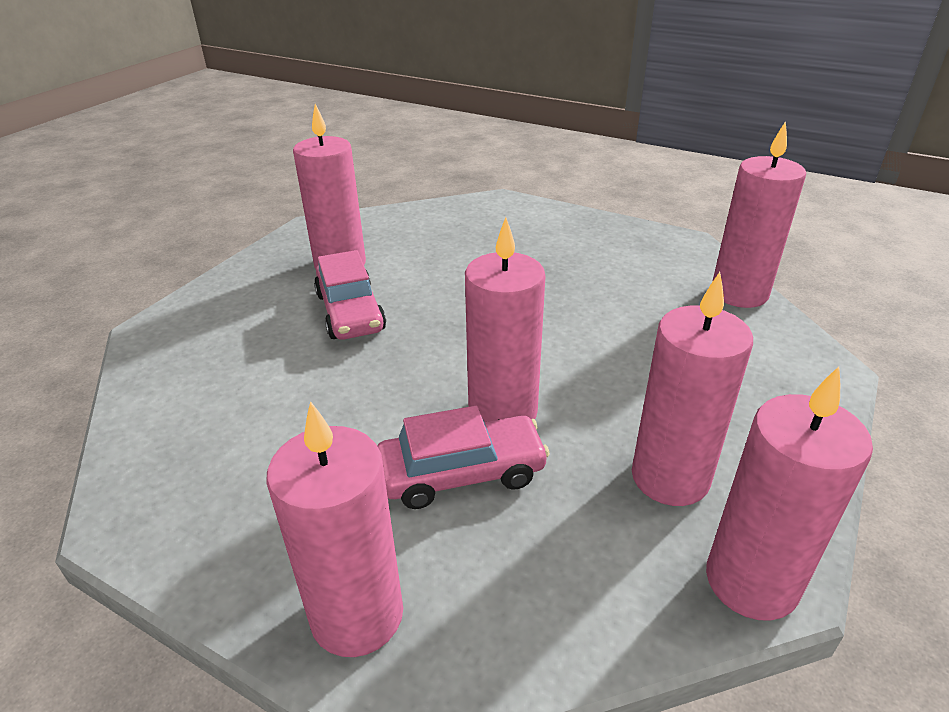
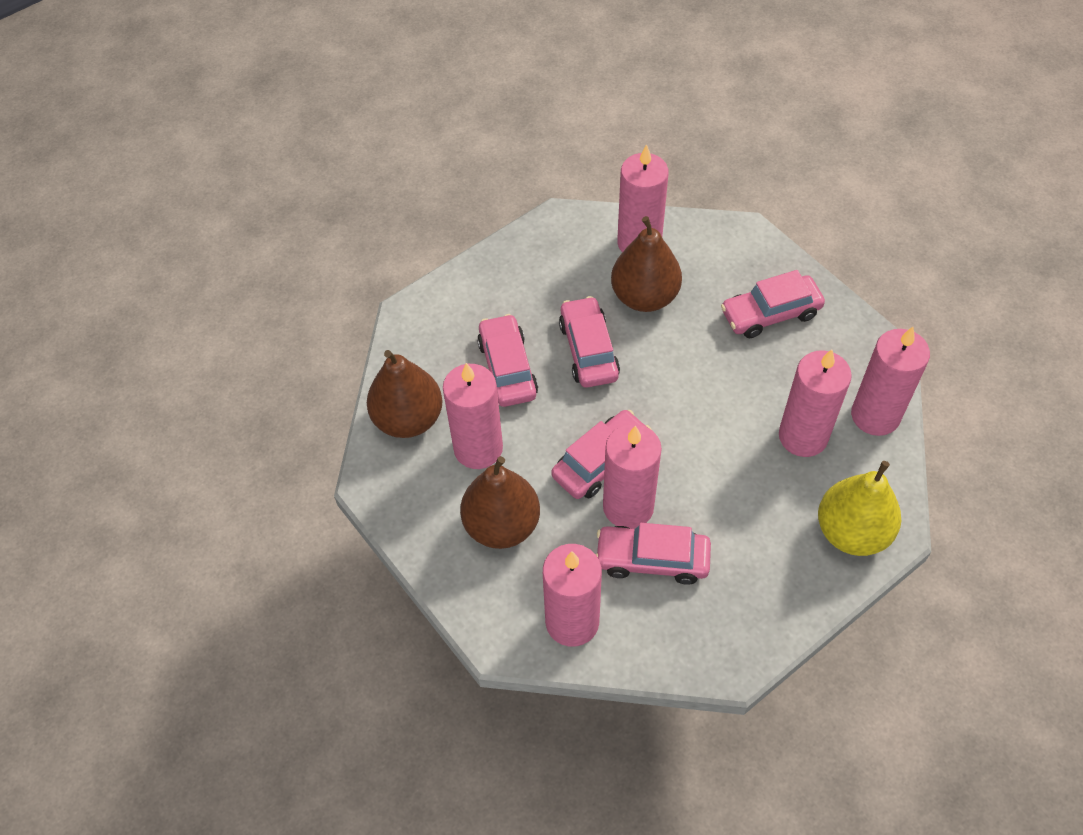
brown pear: none = 0 -> [367,350,442,438] [460,456,540,549] [611,216,682,312] = 3
pink car: [314,250,386,340] [377,406,550,509] = 2 -> [477,314,538,407] [551,410,652,499] [559,296,620,388] [596,523,711,585] [721,270,825,338] = 5
yellow pear: none = 0 -> [818,461,901,556] = 1

